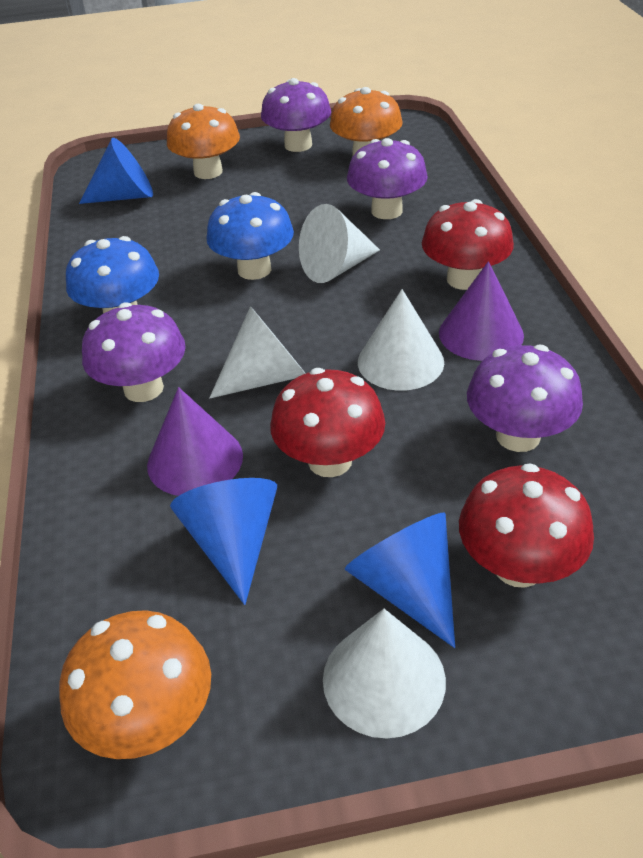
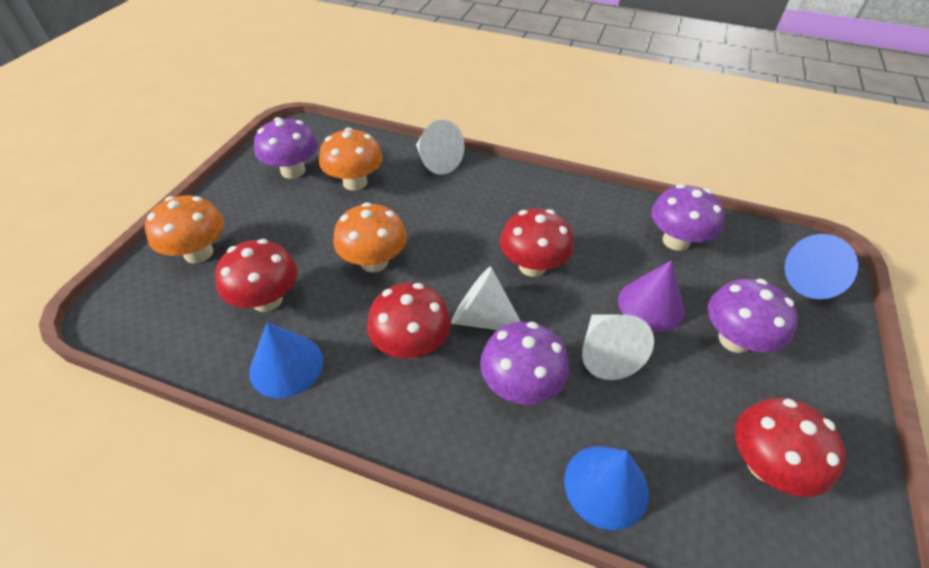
blue mushroom: [66,236,159,314] [207,192,294,280] = 2 -> none = 0
purple cone: [147,387,243,496] [439,261,524,361] = 2 -> [618,260,684,332] = 1
red mushroom: [270,368,385,477] [422,199,514,290] [459,463,594,588] = 3 -> [215,239,298,312] [367,283,451,359] [500,208,573,277] [735,398,846,497] = 4
white cone: [209,306,306,398] [299,204,380,283] [323,609,446,738] [358,289,444,391] = 4 -> [416,120,464,175] [451,267,521,330] [582,314,654,380] = 3

